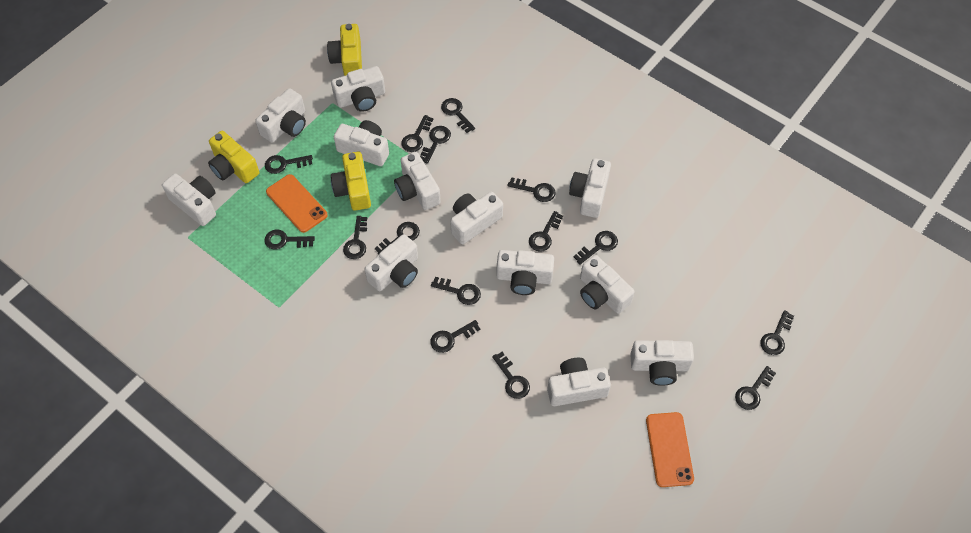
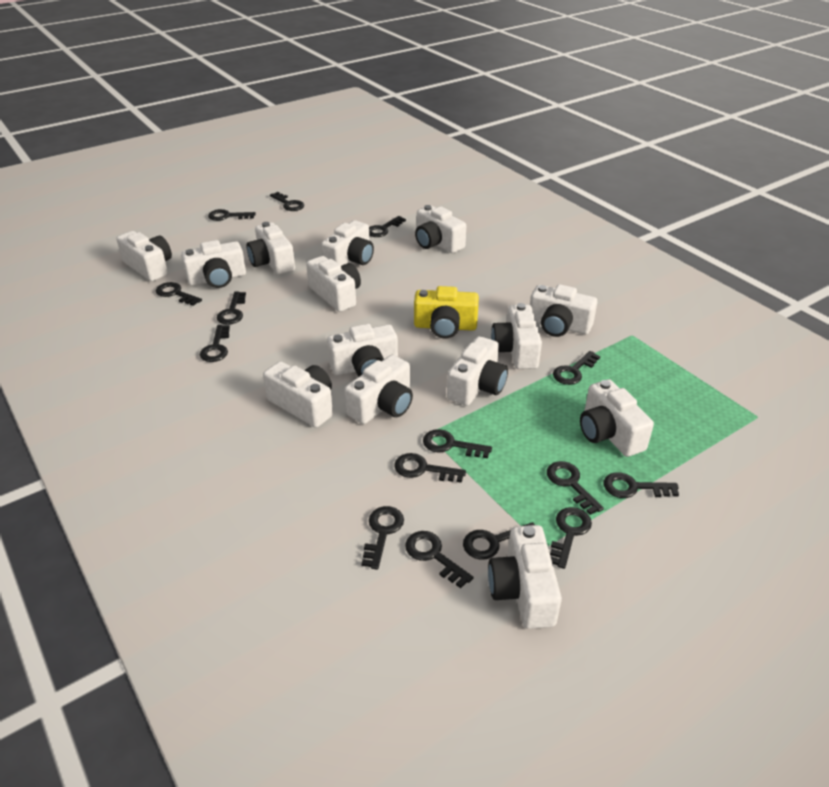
orange phone: [266,174,328,233] [646,412,694,487] = 2 -> none = 0
white camera: [162,173,216,226] [255,88,306,143] [331,66,385,112] [334,120,389,166] [365,234,418,291] [394,152,441,210] [450,192,503,244] [496,250,554,295] [547,358,611,406] [569,158,611,218] [580,255,635,314] [630,340,694,386] = 12 -> [117,231,172,281] [181,240,246,288] [246,222,295,275] [263,361,333,427] [306,256,361,312] [321,220,374,266] [327,324,398,376] [344,355,413,424] [415,205,466,253] [447,336,508,406] [488,525,562,629] [491,303,542,369] [530,284,597,337] [580,379,654,457] = 14
yellow camera: [208,131,259,183] [327,24,362,76] [331,152,371,211] = 3 -> [414,286,479,339] = 1

